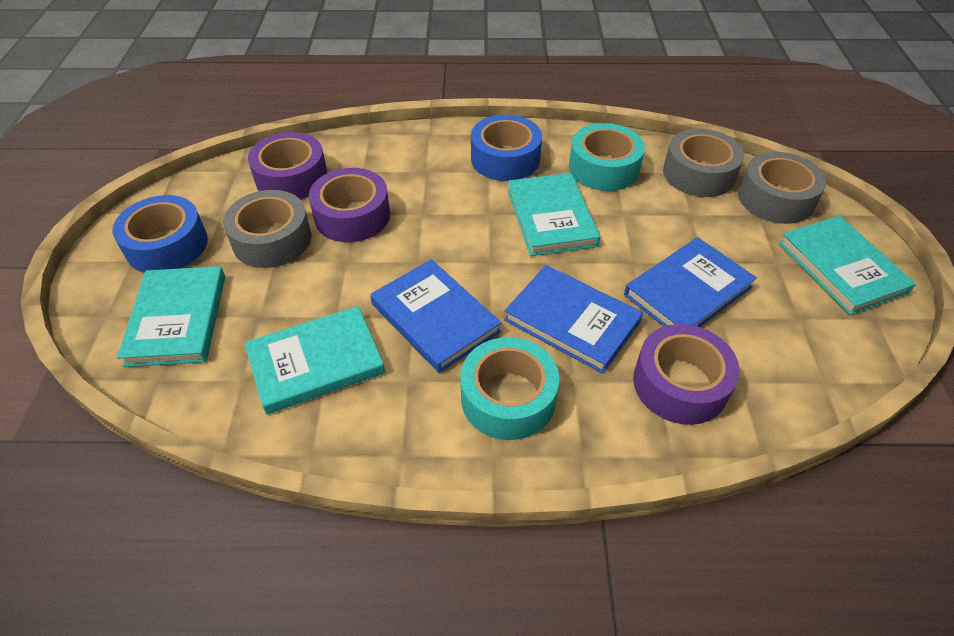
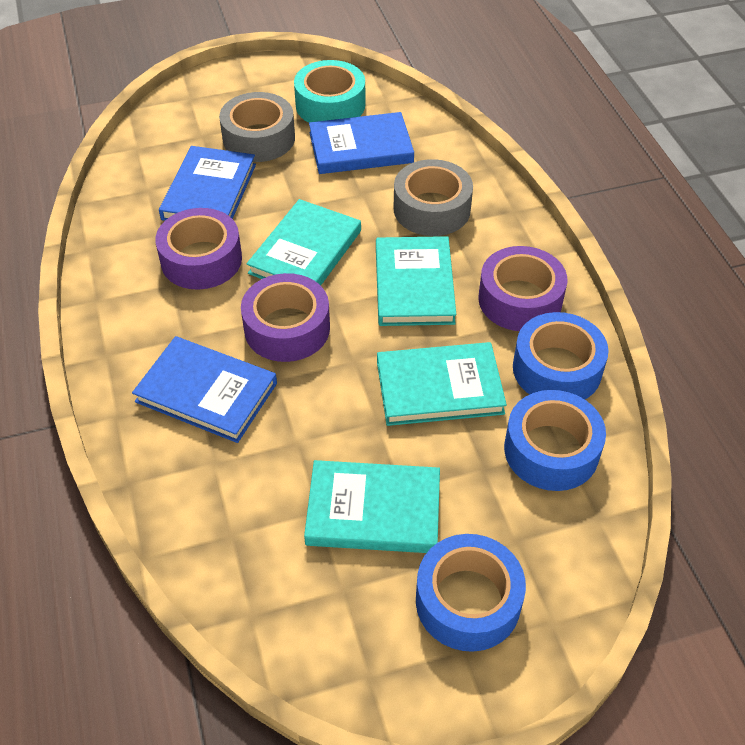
blue tape: [113,195,208,273] [471,115,542,181] = 2 -> [416,534,526,652] [504,390,606,491] [513,312,608,399] = 3
grey tape: [223,190,312,268] [663,129,744,197] [738,152,826,224] = 3 -> [219,92,295,162] [394,159,473,236] = 2
turquoise tape: [460,337,559,440] [569,123,645,191] = 2 -> [294,60,365,123] = 1

